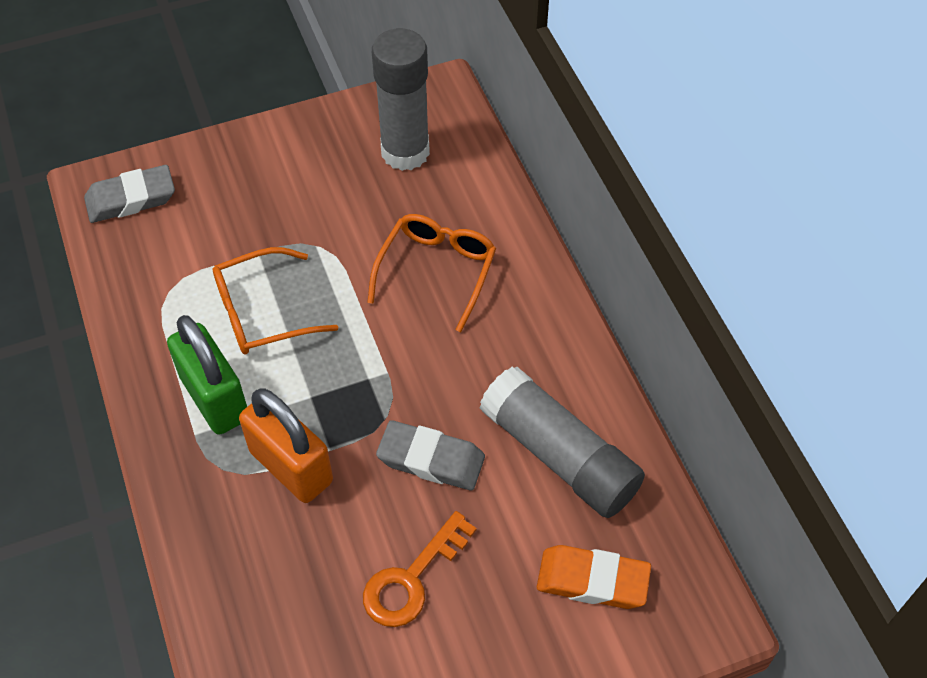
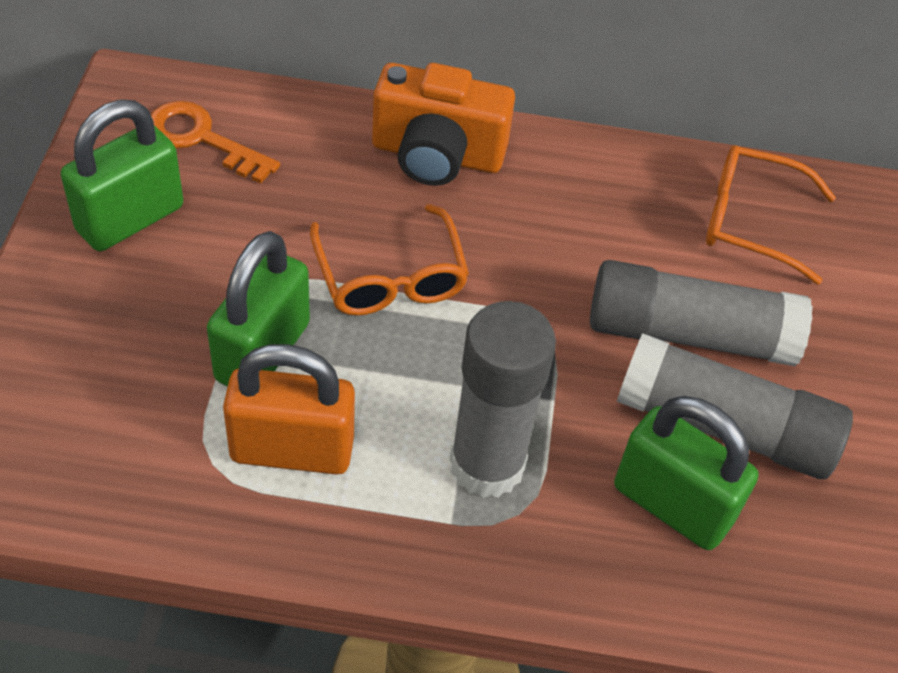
green padlock: [167,315,247,435] = 1 -> [61,99,183,251] [207,231,310,387] [614,396,758,550] = 3
grey eraser: [84,165,175,223] [376,420,485,490] = 2 -> none = 0
grey glue stick: [372,28,430,171] [480,367,645,518] = 2 -> [450,301,556,498] [590,260,813,366] [617,334,853,479] = 3
orange camera: none = 0 -> [372,63,515,186] = 1
orange eraser: [537,545,651,609] = 1 -> none = 0

